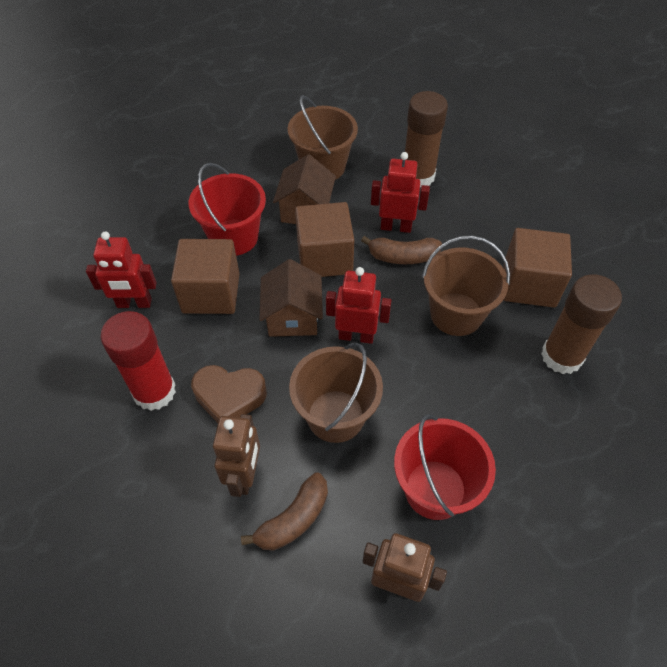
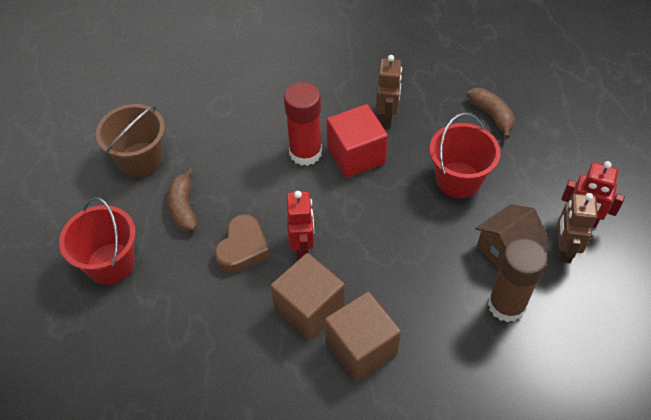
brown bucket: [288,95,358,180] [289,343,383,443] [422,236,510,336] = 3 -> [96,104,165,177] = 1
brown cube: [171,239,240,314] [295,202,354,277] [504,228,572,308] = 3 -> [270,253,345,341] [325,292,401,381] = 2
brown glue stick: [405,91,448,187] [541,274,622,374] = 2 -> [488,238,548,322] = 1
brown house: [259,259,323,337] [273,154,336,224] = 2 -> [475,204,550,269] = 1
red cube: none = 0 -> [327,104,388,178] = 1
red robot: [86,232,157,308] [326,267,392,344] [371,152,430,233] = 3 -> [287,191,314,260] [561,161,625,228] = 2

